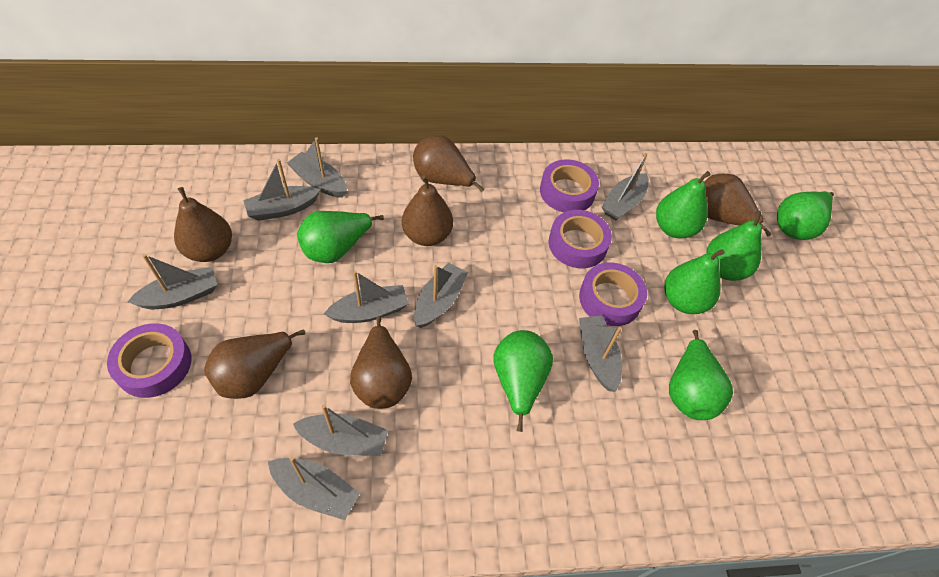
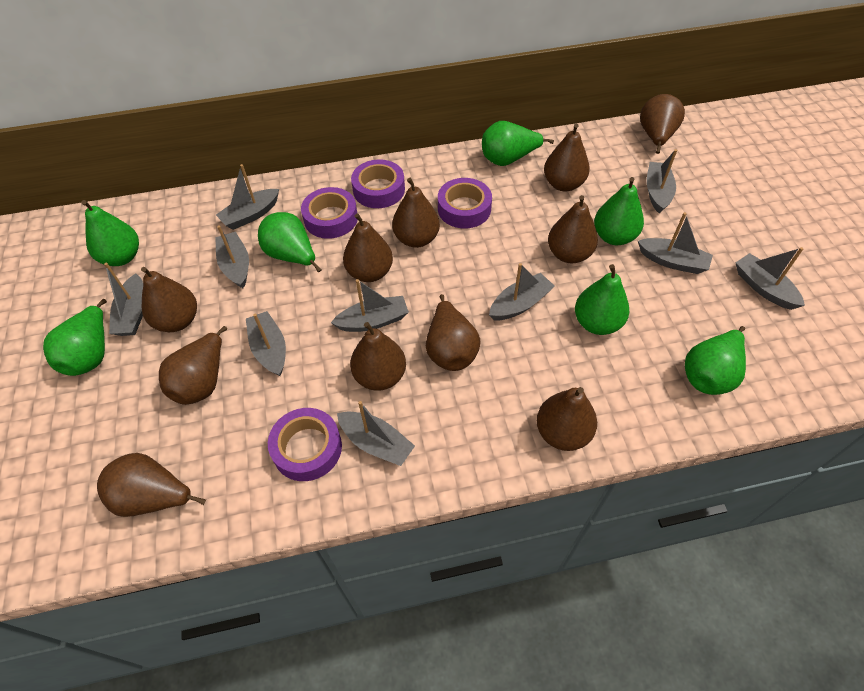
brown pear: [174,187,232,262] [204,329,305,399] [350,316,412,409] [402,175,453,246] [413,135,485,193] [704,174,772,237] = 6 -> [97,453,206,517] [141,267,197,332] [159,326,227,405] [343,213,393,282] [350,322,406,391] [392,178,440,248] [426,294,480,371] [537,387,597,451] [544,123,590,191] [548,195,598,263] [640,94,685,154] = 11
grey boat: [127,254,217,309] [243,159,320,221] [268,457,360,520] [287,137,347,198] [293,404,388,456] [324,271,409,323] [414,263,468,328] [579,315,622,392] [602,153,649,220] = 9 -> [104,263,143,336] [215,225,249,288] [216,164,279,230] [246,311,286,376] [331,279,409,332] [337,401,415,466] [489,263,555,320] [638,212,713,274] [647,149,677,213] [735,247,805,310] = 10

